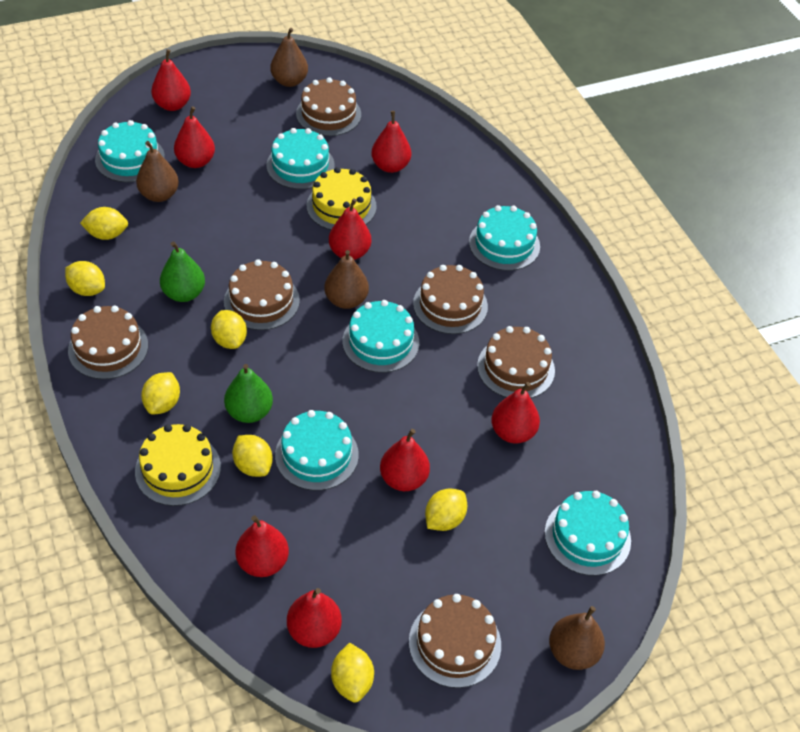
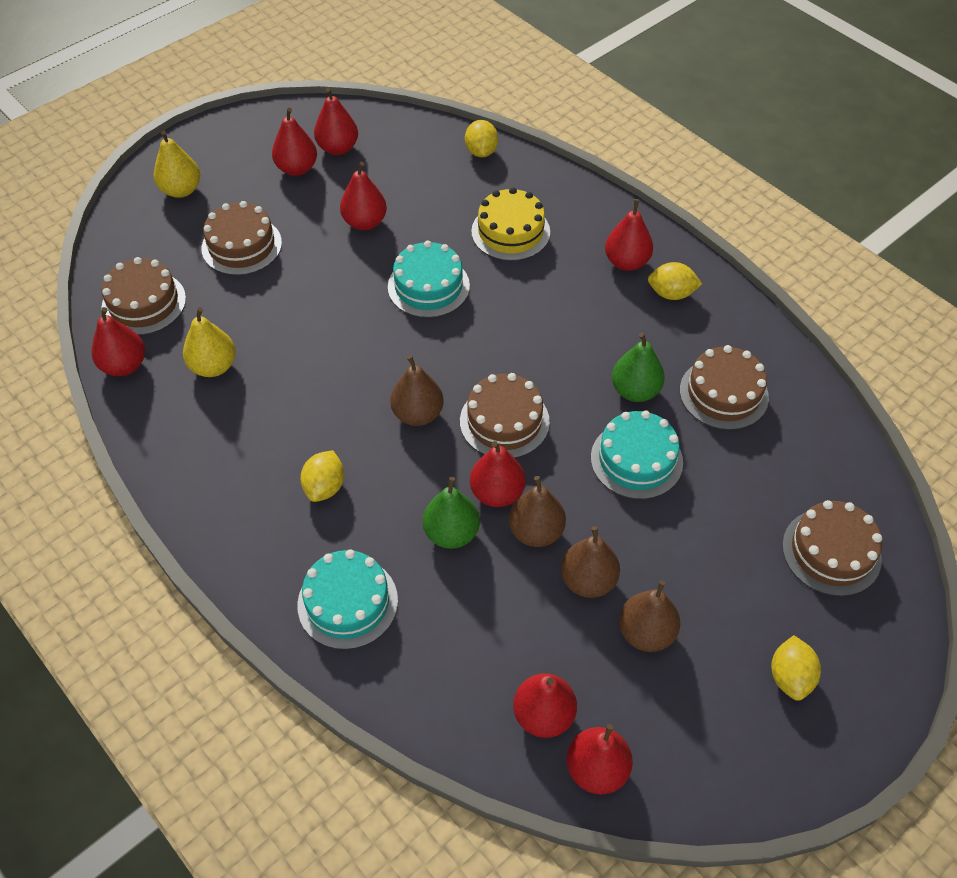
brown cake: [68,306,148,379] [224,259,300,330] [296,77,361,136] [409,594,501,688] [413,265,488,334] [477,326,555,398] = 6 -> [101,257,186,335] [202,201,282,275] [460,373,550,458] [680,345,769,430] [782,500,882,596] = 5
turquoise cake: [95,120,165,182] [266,128,335,189] [275,410,359,491] [342,300,419,373] [469,205,540,271] [545,491,631,576] = 6 -> [297,549,398,650] [388,240,470,318] [591,410,683,499] = 3
yellow cake: [135,424,221,506] [307,167,377,230] = 2 -> [471,187,550,261] = 1
yellow lemon: [65,261,105,296] [80,207,128,240] [141,372,180,414] [211,310,247,349] [232,435,273,477] [331,643,374,703] [425,489,467,531] = 7 -> [301,450,344,502] [465,120,498,157] [648,262,702,300] [771,635,821,701] = 4
yellow pear: none = 0 -> [154,131,200,198] [183,307,236,377] = 2

